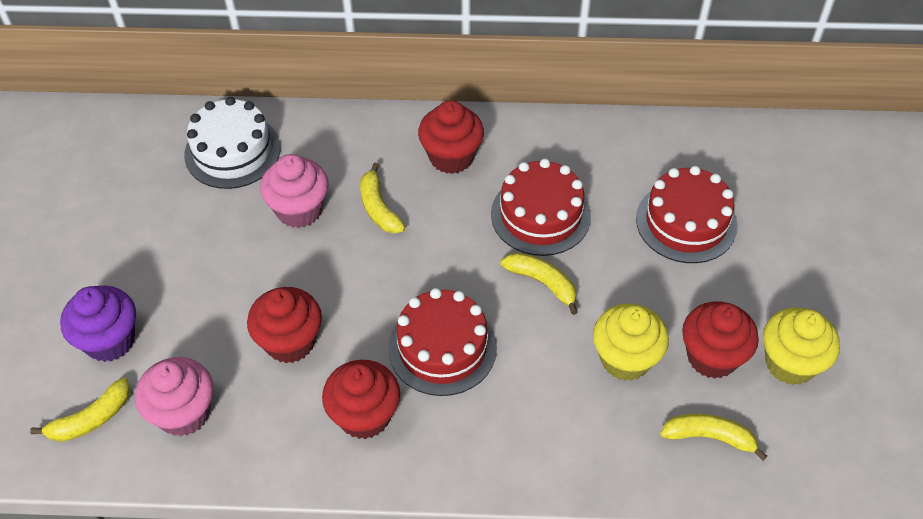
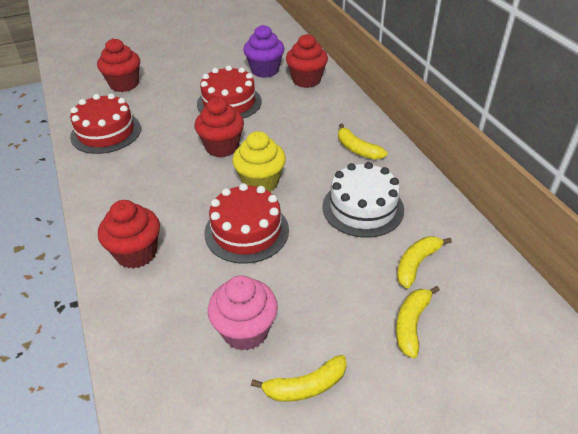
pink cupcake: [135,357,214,436] [260,154,329,228] = 2 -> [208,275,278,351] = 1
yellow cupcake: [593,304,669,381] [763,307,840,385] = 2 -> [232,131,286,192] = 1

